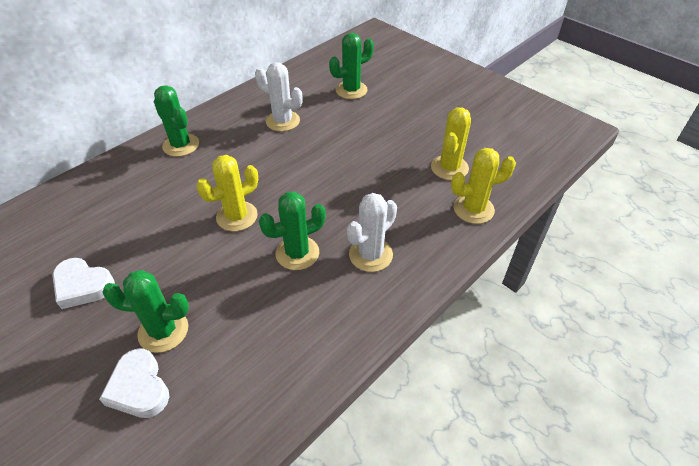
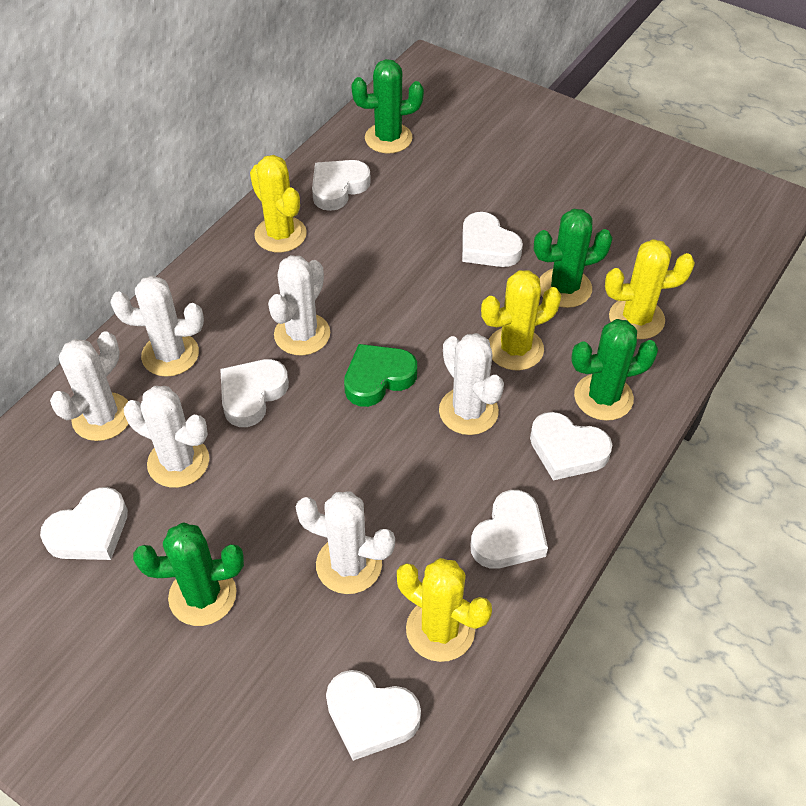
green heart: none = 0 -> [344,344,417,407] = 1
white cactus: [255,62,303,132] [347,193,397,272] = 2 -> [50,331,129,441] [110,275,204,377] [124,386,209,488] [268,255,330,355] [295,491,395,594] [439,333,504,435] = 6
white heart: [52,258,115,309] [99,349,169,418] = 2 -> [40,487,128,560] [220,359,289,427] [312,160,371,211] [326,670,421,761] [462,212,523,267] [470,490,548,569] [530,412,612,480] = 7
yellow cactus: [196,155,258,231] [431,108,471,180] [451,148,516,224] = 3 -> [250,155,307,253] [397,558,492,662] [481,270,561,370] [605,239,695,339] = 4

